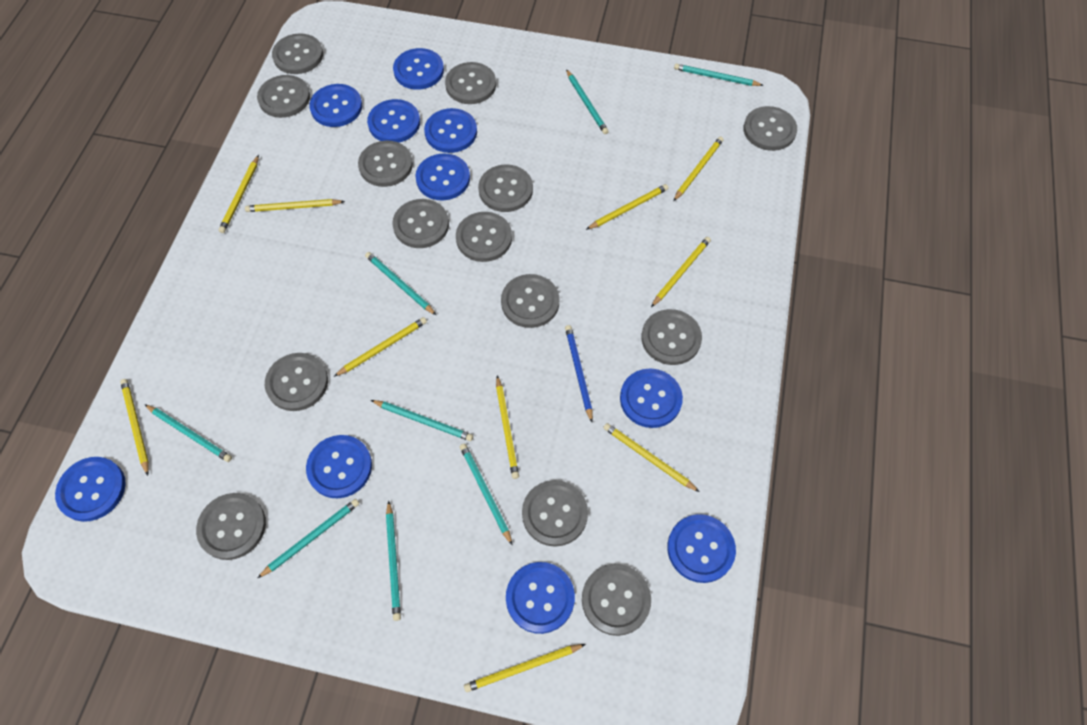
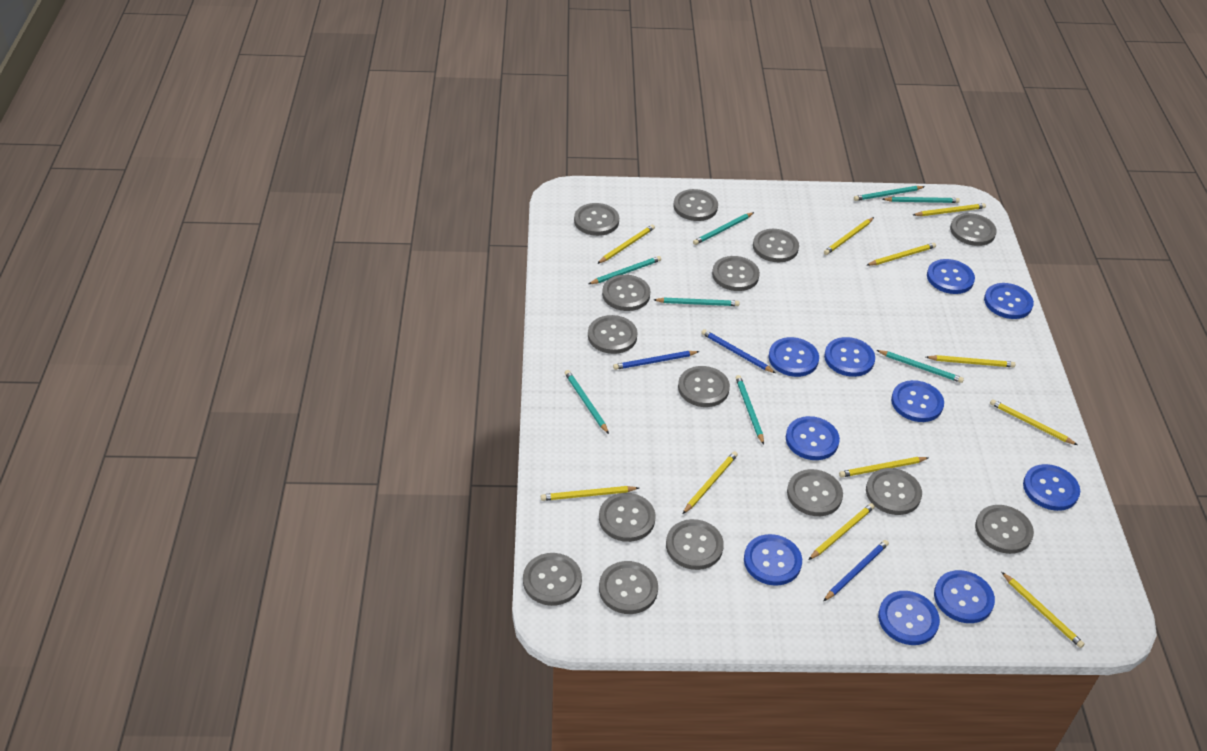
blue pencil: [565,325,593,422] = 1 -> [613,351,700,370] [701,329,775,373] [824,540,889,601] = 3
grey button: [196,493,266,560] [257,75,310,118] [265,353,328,411] [272,33,323,74] [358,141,413,187] [393,199,449,248] [445,62,496,104] [456,212,512,262] [478,164,533,212] [501,274,560,328] [522,480,588,547] [582,564,651,636] [641,309,702,365] [743,106,797,151] = 14 -> [523,553,582,606] [574,203,619,236] [588,315,638,354] [599,493,655,542] [599,561,658,614] [602,275,650,311] [666,519,724,570] [674,189,718,221] [678,366,730,407] [712,256,760,291] [753,229,799,262] [787,469,843,516] [866,468,922,515] [950,213,997,246] [975,505,1034,554] = 15
yellow pencil: [120,379,149,476] [219,155,259,233] [245,199,345,212] [334,317,427,377] [464,644,586,692] [496,375,519,479] [586,184,668,230] [603,423,699,492] [651,237,711,307] [673,136,724,201] = 10 -> [541,486,639,501] [597,225,655,264] [683,451,738,514] [809,503,875,560] [824,217,874,255] [839,457,928,477] [867,243,936,266] [913,203,986,216] [926,355,1015,367] [990,399,1077,445] [1002,572,1085,648] = 11

